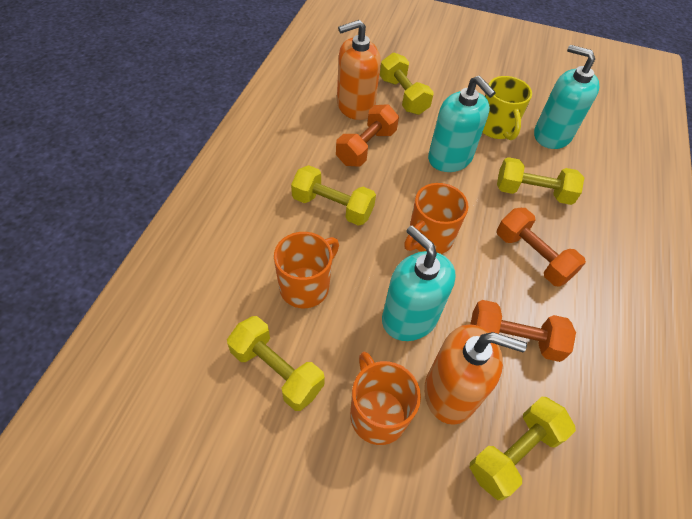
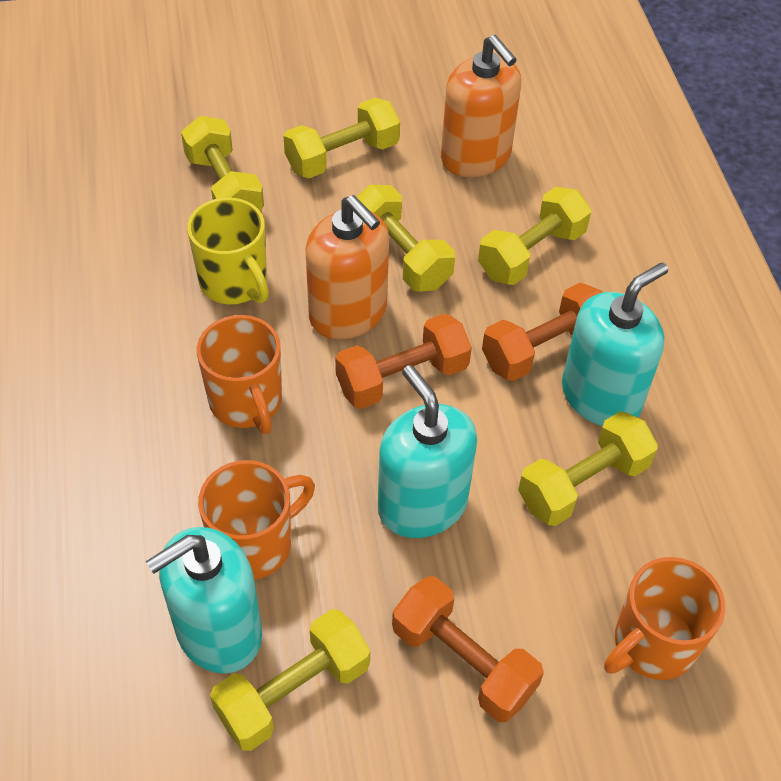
yellow dumbbell: [227,316,325,411] [291,165,376,226] [380,53,434,115] [469,397,576,500] [497,157,585,205] = 5 -> [181,116,264,211] [210,609,370,751] [284,98,400,178] [357,185,455,292] [478,187,592,285] [518,411,658,526] = 6

